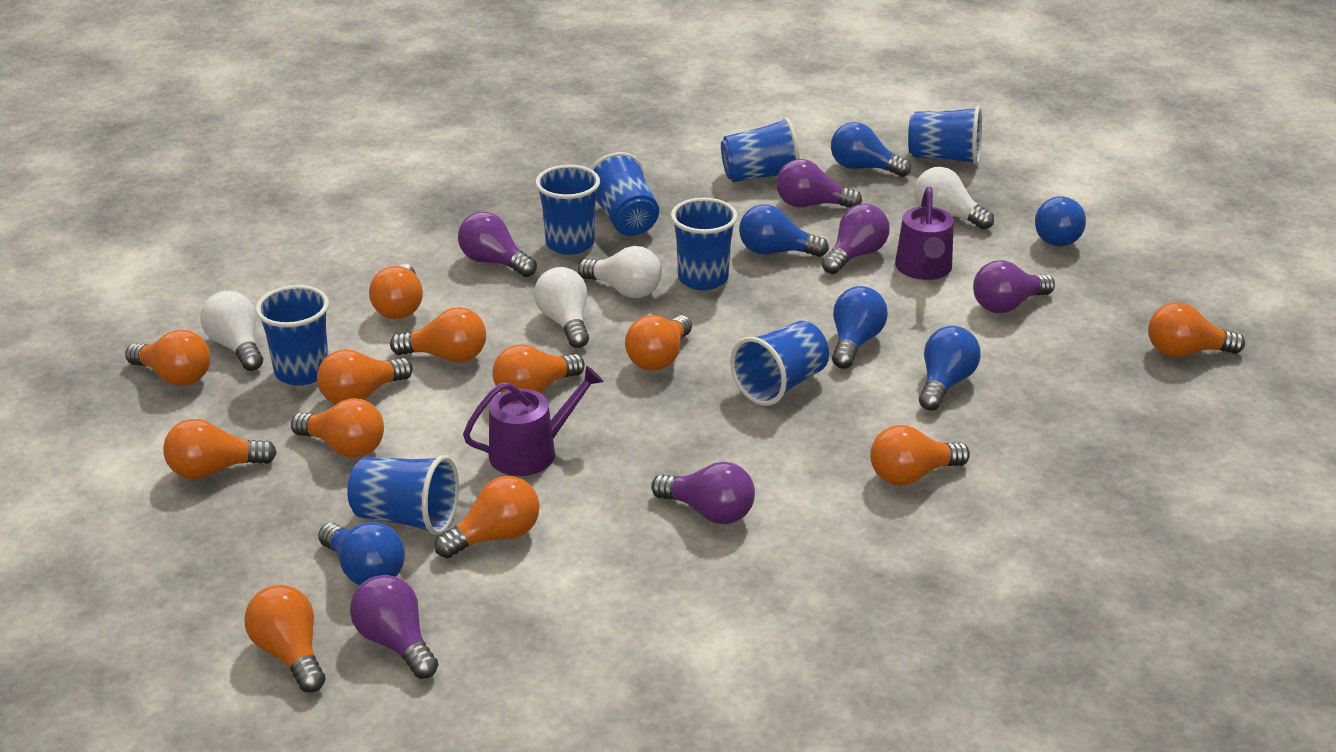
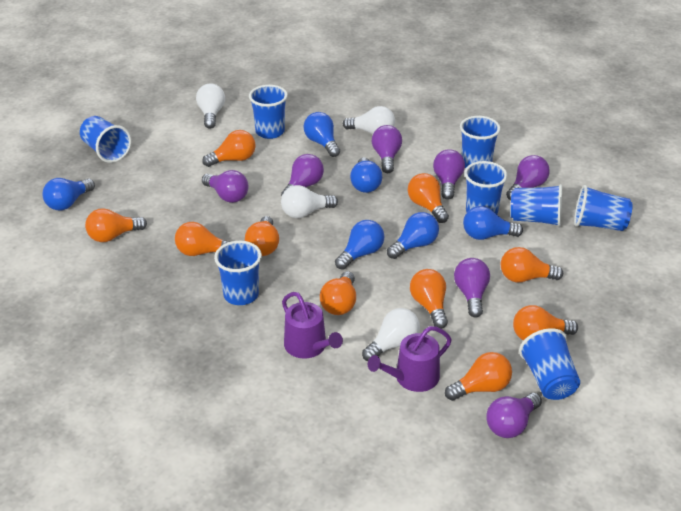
orange light bulb: [125,330,211,386] [163,419,277,479] [244,585,325,692] [291,398,384,458] [317,349,413,405] [369,264,423,319] [390,307,486,363] [434,476,540,558] [492,344,585,393] [625,315,692,371] [870,425,970,486] [1148,302,1245,357] = 12 -> [85,208,147,242] [175,222,230,256] [202,130,256,167] [245,216,279,256] [320,271,356,315] [408,173,449,223] [410,269,448,329] [445,352,512,401] [501,247,563,283] [513,305,578,341] = 10
purple light bulb: [350,575,438,679] [458,212,537,277] [651,462,755,524] [776,159,862,208] [822,204,890,274] [973,260,1055,313] = 6 -> [202,170,248,203] [281,154,324,196] [372,125,402,173] [433,149,465,200] [454,258,490,318] [486,393,542,438] [506,155,550,200] = 7

